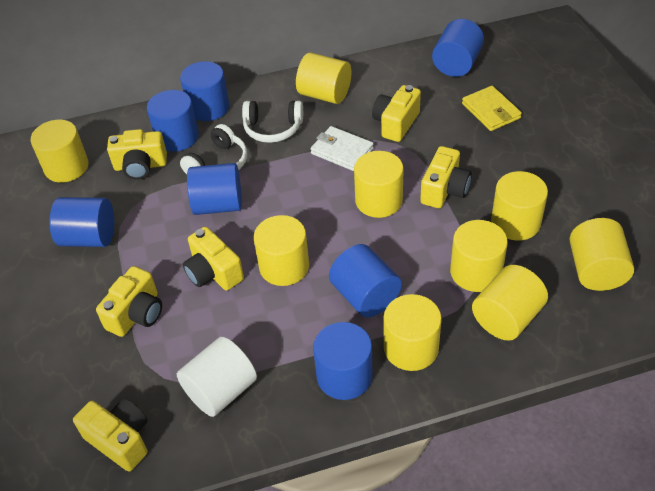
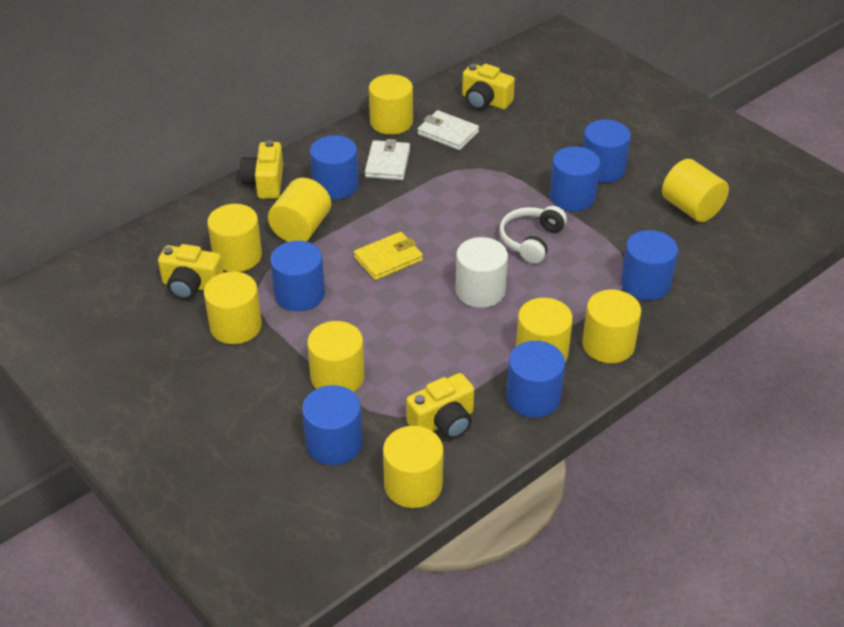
white headphones: [180,124,247,174] [242,101,303,143] = 2 -> [499,206,567,264] = 1
white wallet: [310,126,374,171] = 1 -> [365,139,410,180] [418,110,479,150] = 2
yellow camera: [73,399,148,472] [96,266,162,337] [107,129,167,179] [183,227,244,291] [372,85,421,142] [420,146,472,208] = 6 -> [158,244,224,300] [240,140,283,199] [406,373,474,439] [462,64,515,110] = 4

